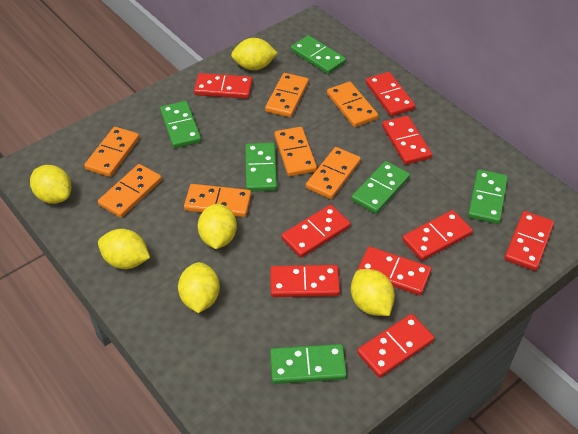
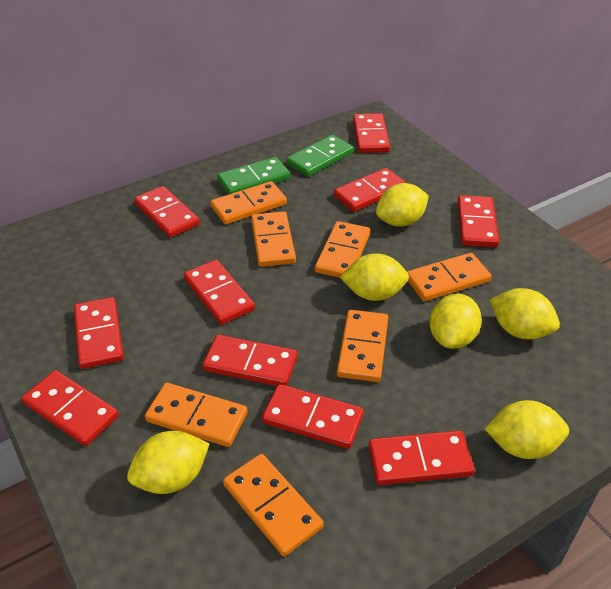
green domino: [160,101,201,148] [245,143,277,191] [270,344,347,384] [291,35,346,74] [351,161,410,214] [468,169,508,224] = 6 -> [217,157,290,195] [287,135,354,177] = 2
red domino: [194,73,252,99] [271,265,340,297] [281,205,351,258] [357,314,435,378] [358,247,431,295] [366,72,415,116] [382,116,432,165] [402,210,473,261] [505,211,554,271] = 9 -> [22,370,119,446] [74,297,124,369] [134,186,200,238] [184,260,255,325] [203,335,297,386] [262,384,364,449] [334,168,406,212] [353,113,390,153] [369,431,475,485] [457,195,499,247] = 10

